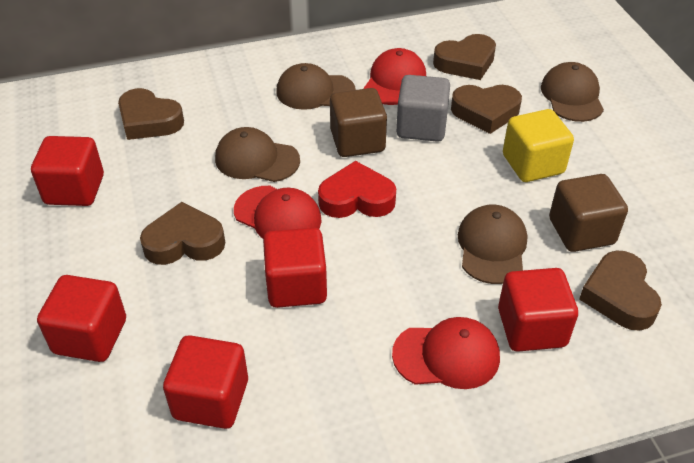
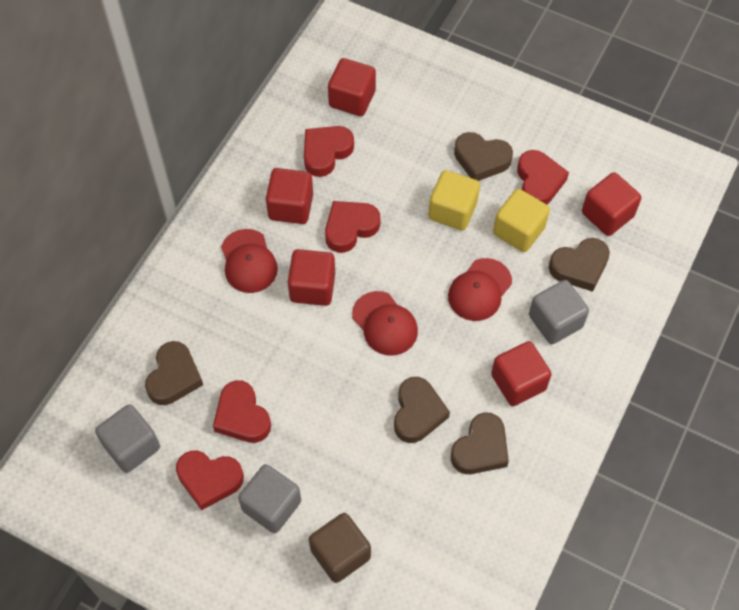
brown cap: [215,127,300,182] [276,63,356,110] [458,205,527,284] [541,62,604,122] = 4 -> none = 0
brown cube: [330,88,387,157] [549,174,628,252] = 2 -> [309,513,371,583] = 1
grey cube: [396,75,450,142] = 1 -> [95,404,160,473] [238,464,301,533] [529,280,589,344] = 3
red heart: [318,161,396,218] = 1 -> [176,450,244,510] [213,380,271,443] [304,126,354,177] [325,201,380,253] [517,150,569,204] = 5
yellow cube: [503,109,574,182] = 1 -> [428,170,480,231] [493,189,550,252] = 2

